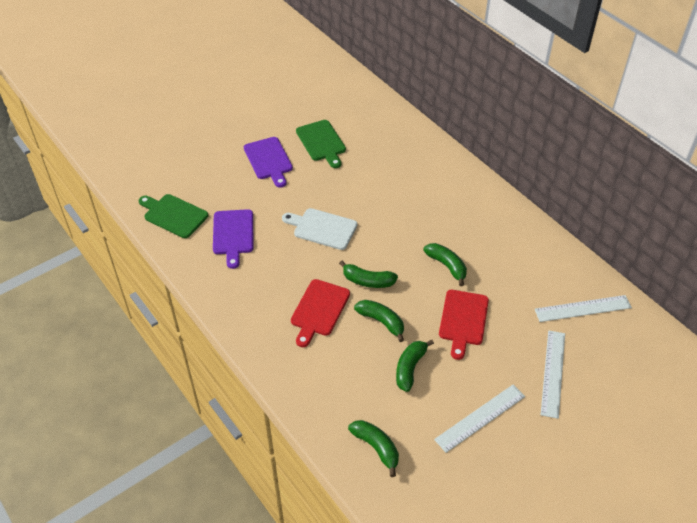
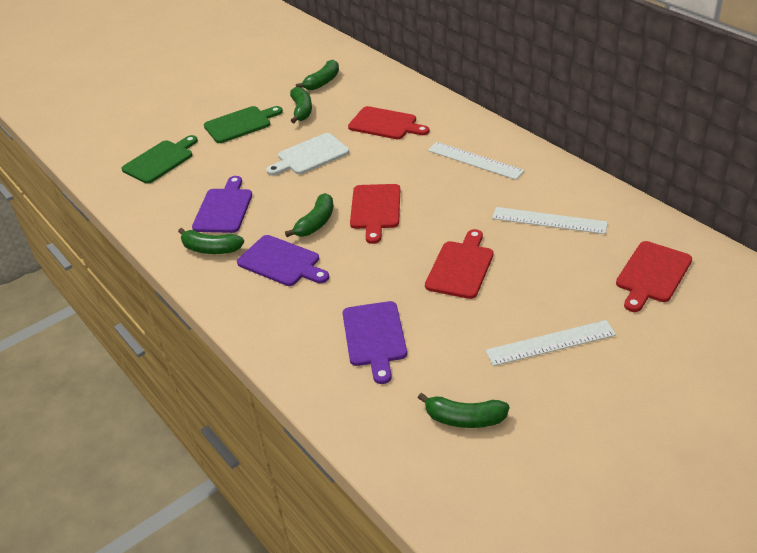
purple cutting board: [213,209,254,269] [244,137,293,188] = 2 -> [192,176,252,233] [237,235,329,286] [343,301,407,384] = 3
red cutting board: [291,279,350,347] [439,290,489,360] = 2 -> [348,106,430,139] [350,184,400,244] [425,229,493,299] [616,241,692,312] = 4

